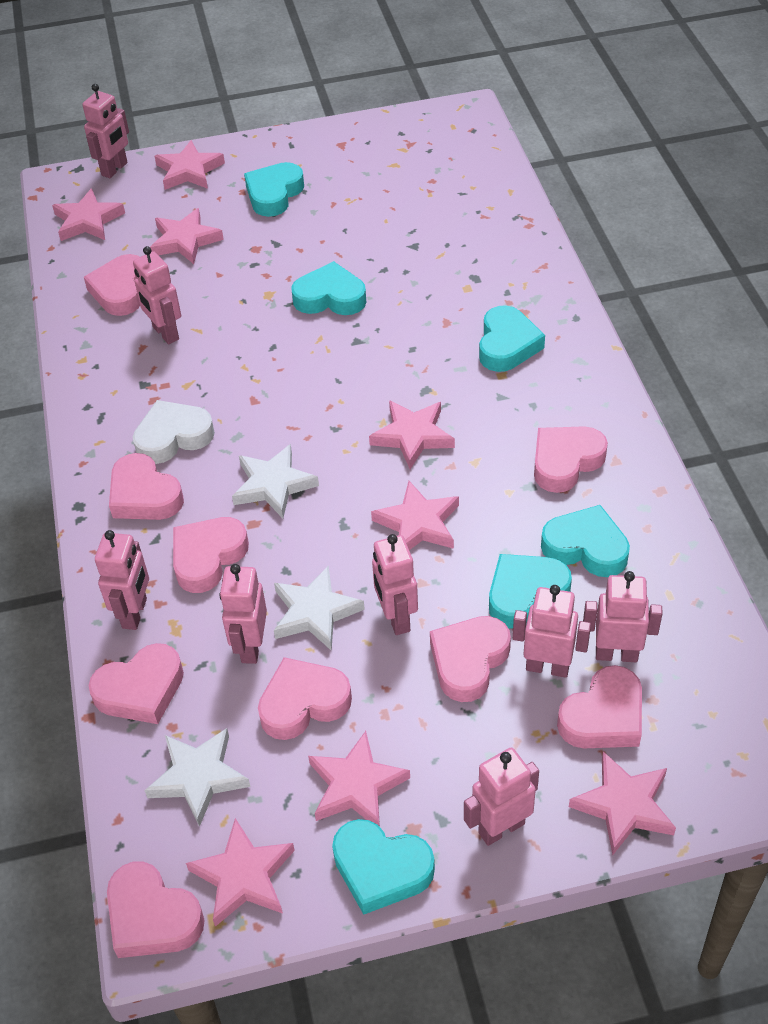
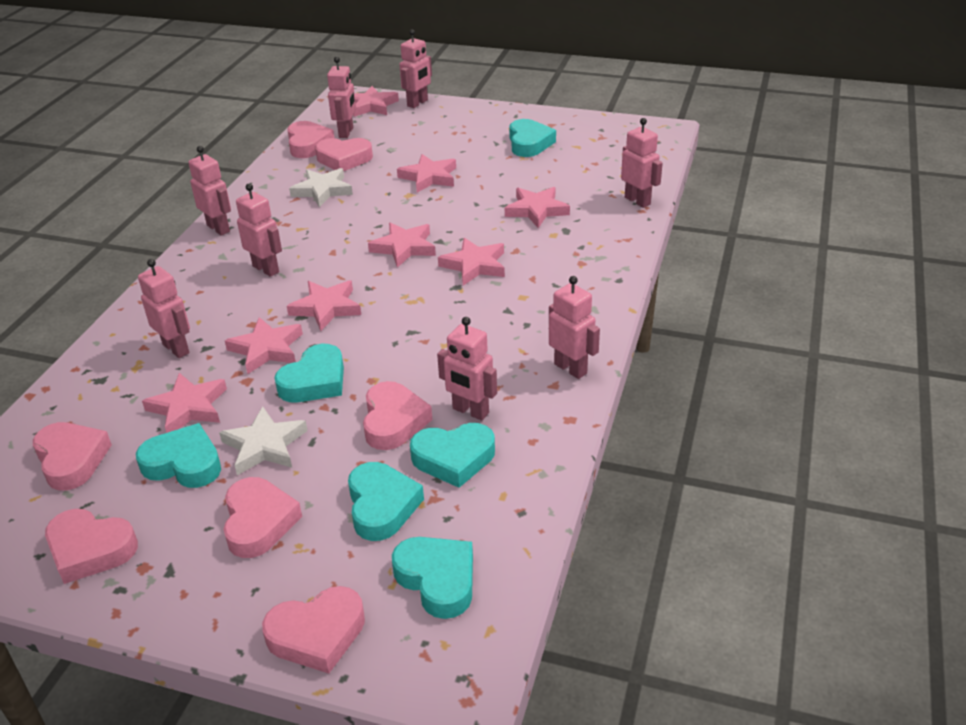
pink heart: [84,254,140,316] [88,643,184,724] [107,861,205,958] [109,453,184,520] [173,517,249,593] [258,657,352,740] [430,616,511,702] [534,426,608,493] [557,665,642,748] = 9 -> [33,422,112,490] [45,509,138,584] [223,477,302,558] [262,586,365,674] [287,121,334,158] [315,138,373,171] [363,381,432,450] = 7
white heart: [133,400,215,464] = 1 -> none = 0
white star: [144,728,250,827] [232,444,319,518] [274,565,365,651] = 3 -> [219,406,308,475] [289,168,353,207] = 2

